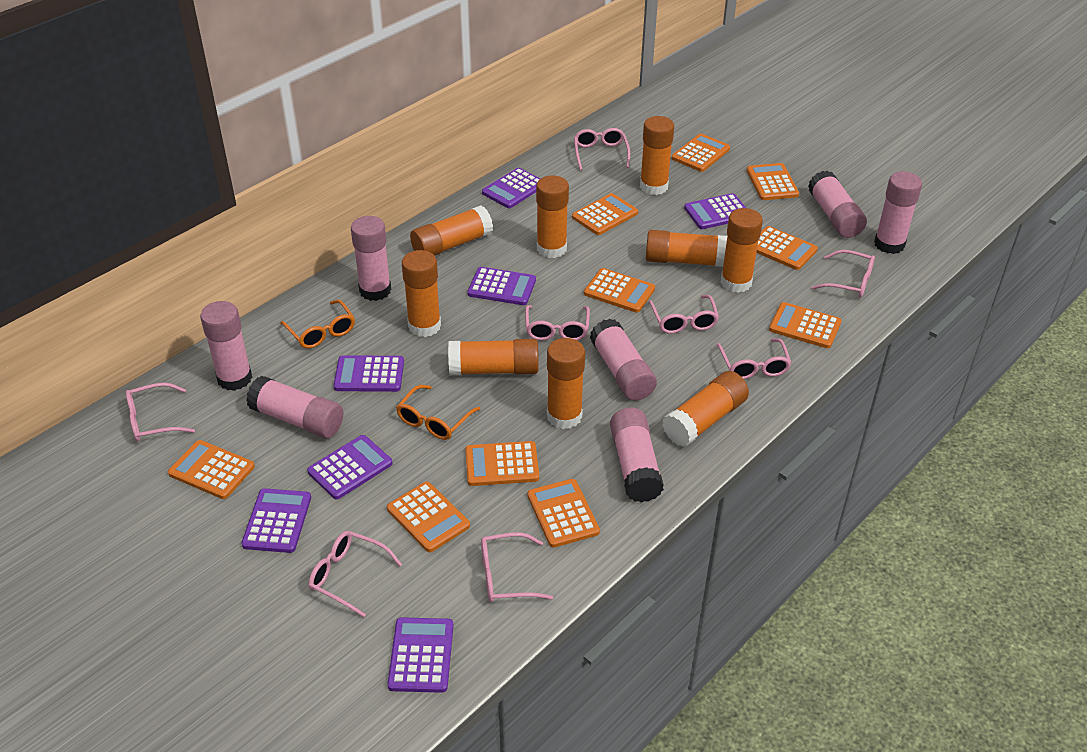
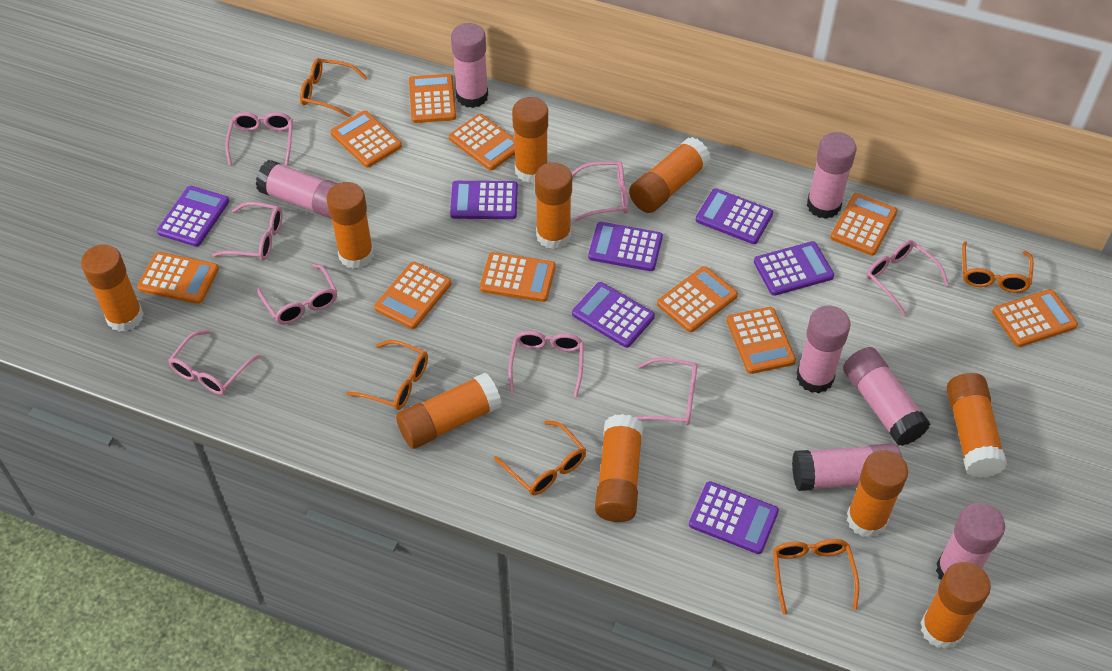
orange glasses: [280,300,355,349] [396,385,480,440] = 2 -> [300,58,367,117] [346,340,428,410] [494,421,586,495] [773,539,859,615] [962,241,1034,293] = 5
orange glue stick: [402,250,441,337] [410,205,493,256] [448,339,539,375] [536,175,569,258] [547,338,585,429] [640,116,674,195] [646,230,727,267] [662,371,749,447] [721,208,763,293] = 9 -> [81,244,144,332] [327,182,374,269] [396,373,502,449] [512,97,548,183] [535,162,572,249] [595,414,643,522] [629,137,711,213] [847,450,908,538] [921,562,991,649] [947,373,1007,478] = 10

